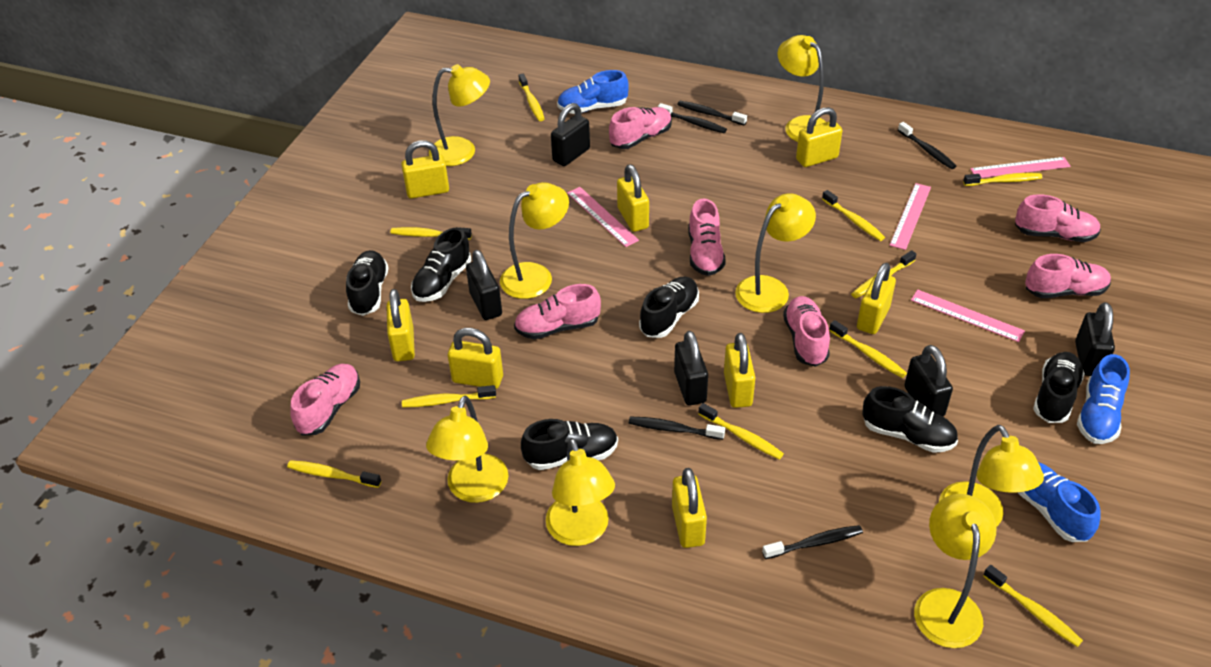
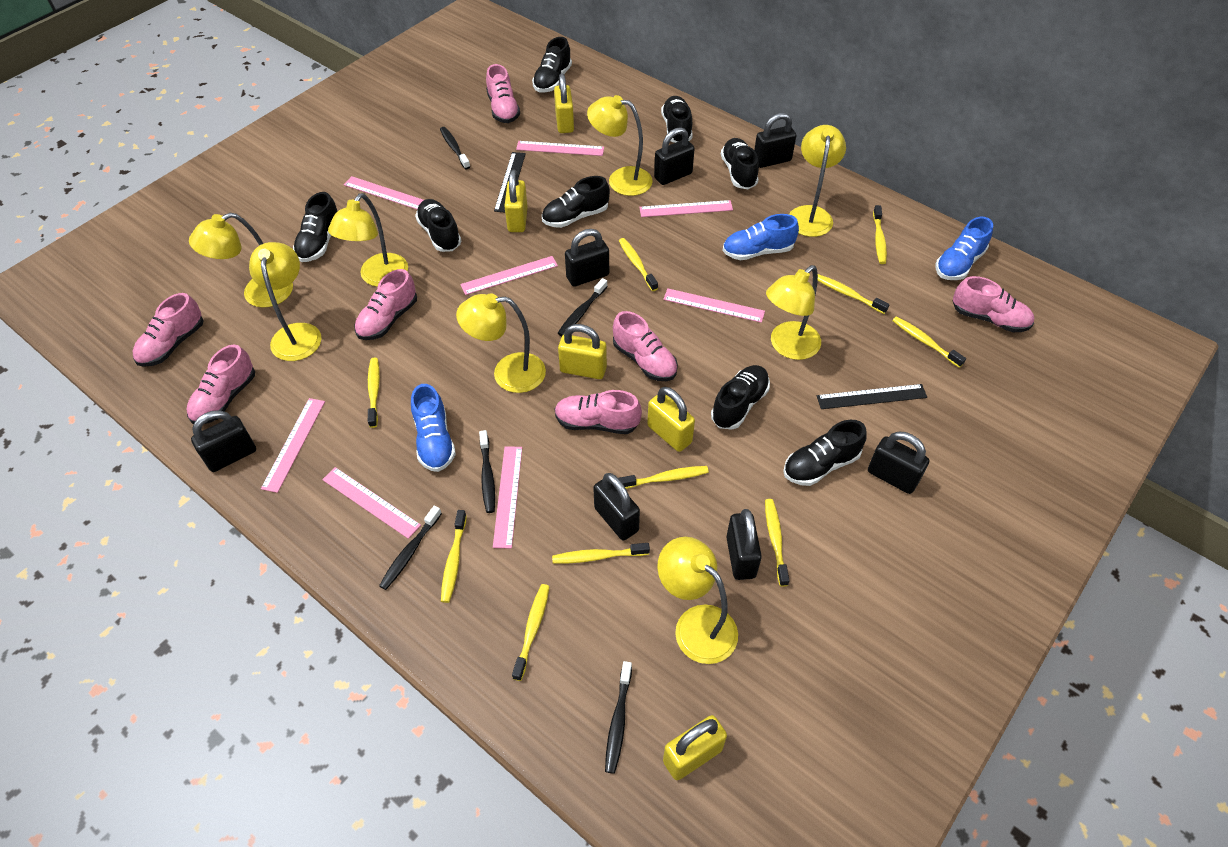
black padlock: [466,250,502,320] [551,103,590,166] [674,331,708,405] [904,345,953,417] [1075,302,1115,376] = 5 -> [191,410,256,472] [565,229,609,287] [593,473,640,540] [654,127,695,185] [726,509,762,580] [754,113,796,168] [868,432,929,494] = 7
black ruler: none = 0 -> [494,152,526,213] [817,384,927,409] = 2
black shoe: [346,250,389,316] [411,228,471,302] [521,419,618,470] [639,276,699,338] [862,386,958,453] [1033,352,1085,423] = 6 -> [293,192,338,262] [415,199,461,252] [532,37,572,93] [542,176,610,228] [661,96,693,143] [711,365,770,430] [721,138,759,189] [783,420,867,486] = 8
pink ruler: [567,187,639,247] [889,183,931,250] [911,289,1025,342] [970,157,1071,178] = 4 -> [261,398,325,493] [322,467,421,539] [344,176,424,210] [460,256,558,295] [493,446,522,548] [516,141,604,156] [639,200,733,217] [663,288,765,323] = 8
yellow padlock: [387,289,415,361] [401,140,449,199] [448,328,503,389] [617,164,649,232] [672,468,707,548] [724,333,756,408] [796,107,842,167] [857,263,896,334] = 8 -> [504,170,528,232] [554,73,574,133] [558,324,607,379] [647,387,695,452] [663,715,727,780] = 5

